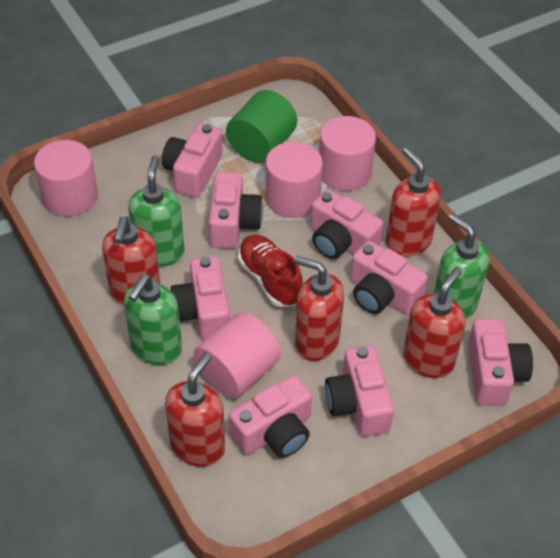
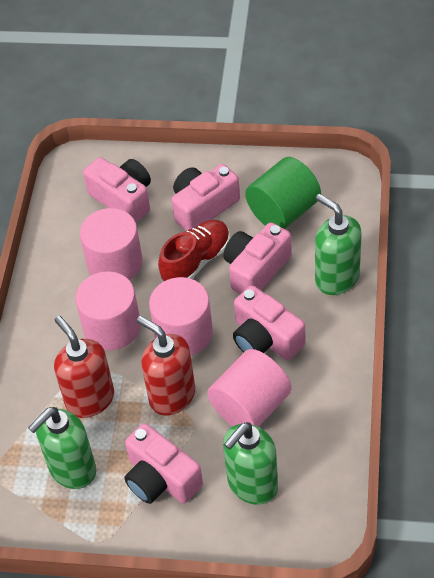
pink camera: [162,124,223,198] [171,256,230,340] [209,172,263,249] [229,375,312,458] [311,189,384,259] [325,345,394,437] [350,241,428,315] [468,319,533,406] = 8 -> [83,157,151,223] [124,423,203,504] [172,164,240,231] [223,222,292,294] [233,285,306,360] = 5
red soap dispenser: [102,216,160,305] [165,352,225,467] [294,256,344,361] [386,147,441,256] [403,267,466,378] = 5 -> [54,316,114,418] [137,316,195,416] = 2

